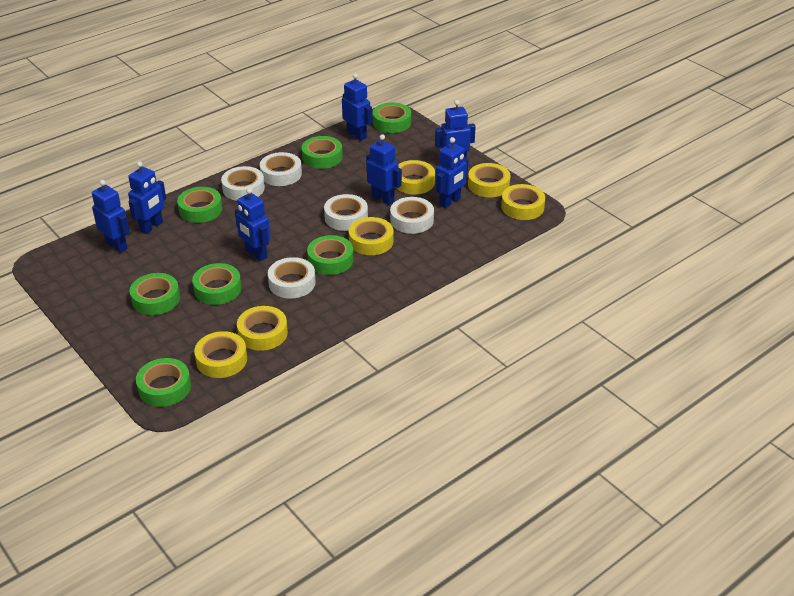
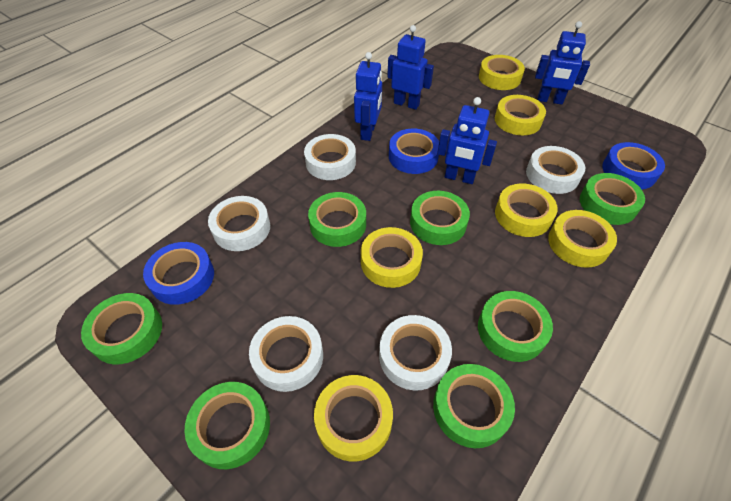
blue robot: [92,180,130,253] [128,161,166,234] [235,188,271,261] [342,73,372,141] [366,134,402,205] [435,100,476,158] [435,137,468,208] = 7 -> [354,52,382,141] [387,25,434,110] [437,97,497,184] [535,21,590,105] = 4
blue tape: none = 0 -> [143,242,214,305] [389,129,439,174] [602,142,665,189] = 3

